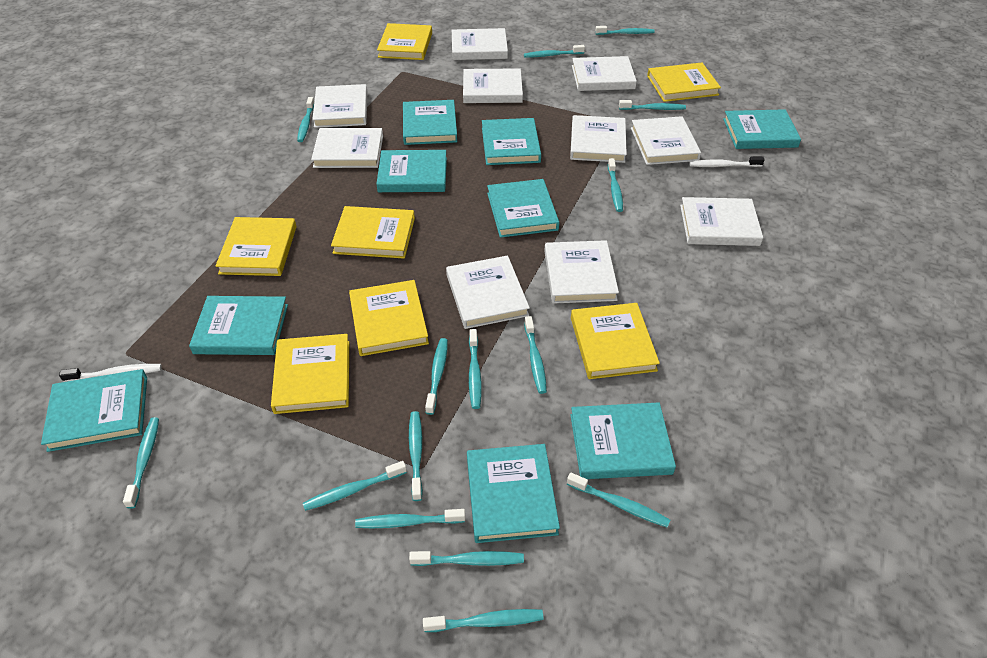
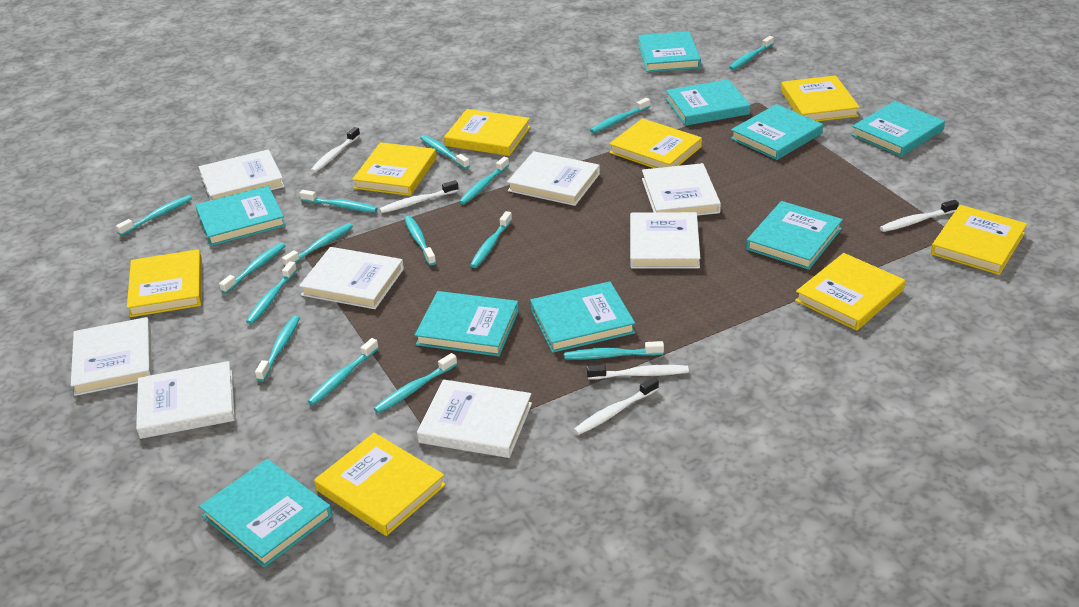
white book: [311,128,383,168] [312,84,367,128] [446,256,530,329] [452,28,508,60] [463,68,523,103] [544,240,619,304] [570,115,627,163] [572,56,637,91] [631,116,701,165] [680,197,763,246] = 10 -> [71,317,152,396] [136,361,235,439] [199,149,284,200] [299,247,404,309] [417,380,532,458] [507,151,600,206] [630,212,700,269] [642,163,721,216] = 8
white toothbrush: [59,364,161,382] [689,156,765,167] = 2 -> [311,127,360,173] [379,180,459,213] [573,377,659,435] [587,365,689,379] [880,200,959,232] = 5
yellow book: [215,217,296,276] [271,334,349,414] [331,206,415,259] [349,280,429,356] [377,23,432,60] [571,303,660,379] [647,62,721,102] = 7 -> [127,249,202,317] [314,433,446,536] [352,142,437,196] [444,109,530,156] [609,118,702,168] [781,75,860,122] [795,253,905,331] [931,205,1027,275] = 8

